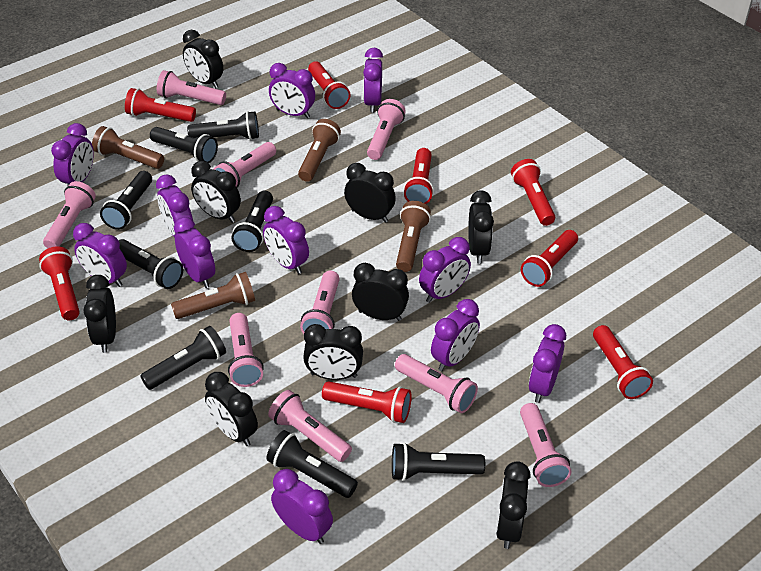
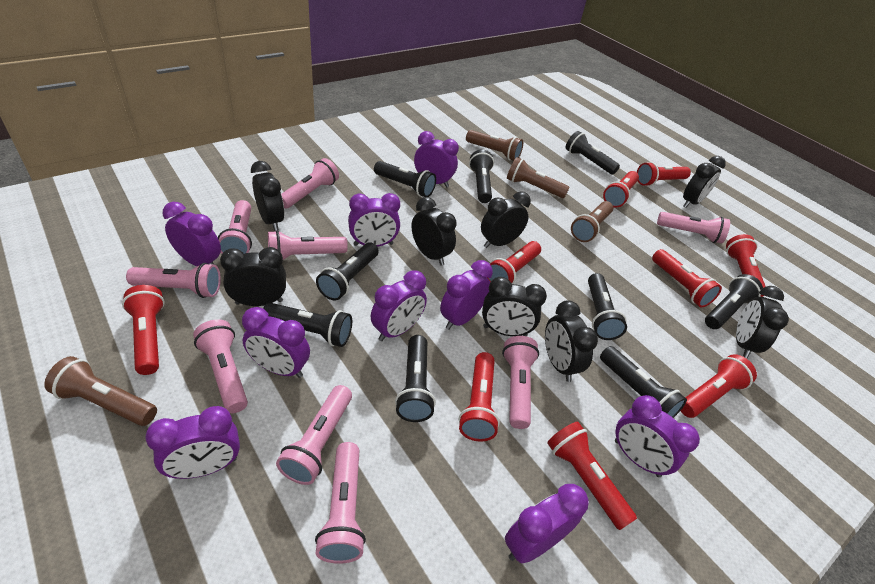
black clock: [84,275,116,353] [183,30,223,89] [191,161,241,223] [205,372,258,446] [303,324,363,380] [344,163,396,223] [352,263,409,321] [468,190,494,263] [496,461,531,549] = 9 -> [220,247,286,306] [251,161,284,231] [412,197,456,265] [481,192,531,248] [482,277,547,336] [545,300,598,382] [683,156,726,208] [736,286,789,359] = 8
black flashlight: [100,171,152,230] [118,239,183,289] [140,326,226,390] [150,127,218,163] [187,111,259,140] [231,190,273,252] [267,430,358,498] [392,442,485,481] = 8 -> [263,303,352,347] [316,242,379,300] [374,161,436,197] [395,335,436,422] [469,150,494,203] [565,131,620,175] [588,273,627,340] [600,346,687,418] [705,274,763,329] = 9
purple clock: [51,123,94,187] [73,223,127,287] [156,174,194,237] [174,217,215,288] [263,206,309,274] [269,63,315,118] [271,469,333,544] [363,48,383,113] [419,237,471,303] [431,299,480,371] [529,324,566,403] = 11 -> [145,406,240,479] [163,202,221,266] [242,307,310,378] [348,193,400,247] [371,270,427,341] [414,131,459,188] [440,260,493,330] [505,484,589,563] [615,395,700,477] = 9
red flashlight: [39,246,80,320] [125,88,196,122] [308,61,350,109] [322,381,412,423] [403,148,434,204] [511,159,555,226] [521,230,578,287] [593,325,653,399] = 8 -> [122,285,165,375] [459,352,500,442] [488,241,541,284] [547,422,637,530] [603,171,639,208] [637,162,691,186] [652,249,722,307] [681,354,757,418] [726,234,766,297] = 9

